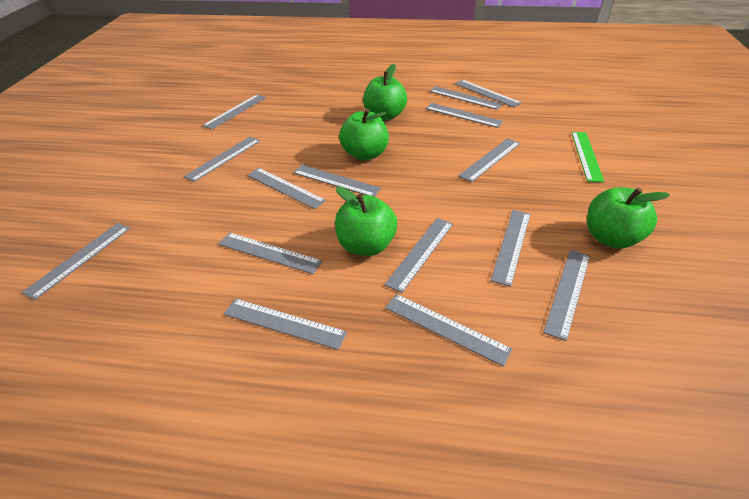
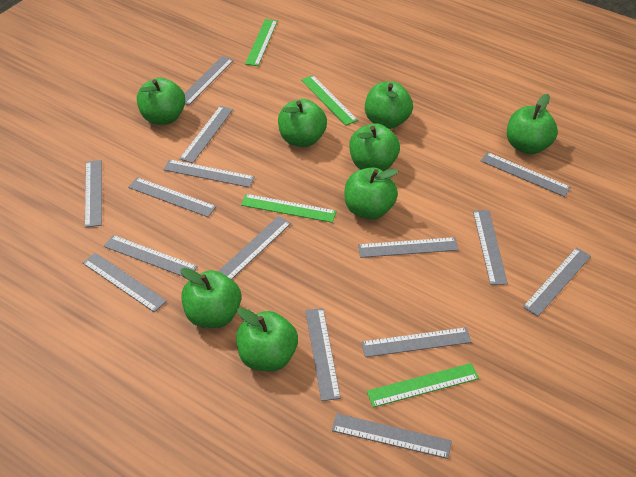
green apple: [335,187,397,256] [339,109,389,161] [363,64,407,121] [587,187,670,249] = 4 -> [137,78,185,125] [180,268,241,328] [236,307,298,371] [278,99,327,147] [345,167,398,220] [349,123,400,171] [365,81,413,129] [507,94,558,154] = 8
green ruler: [571,132,604,183] = 1 -> [241,194,337,223] [245,19,278,66] [301,75,358,126] [367,363,479,407] = 4

